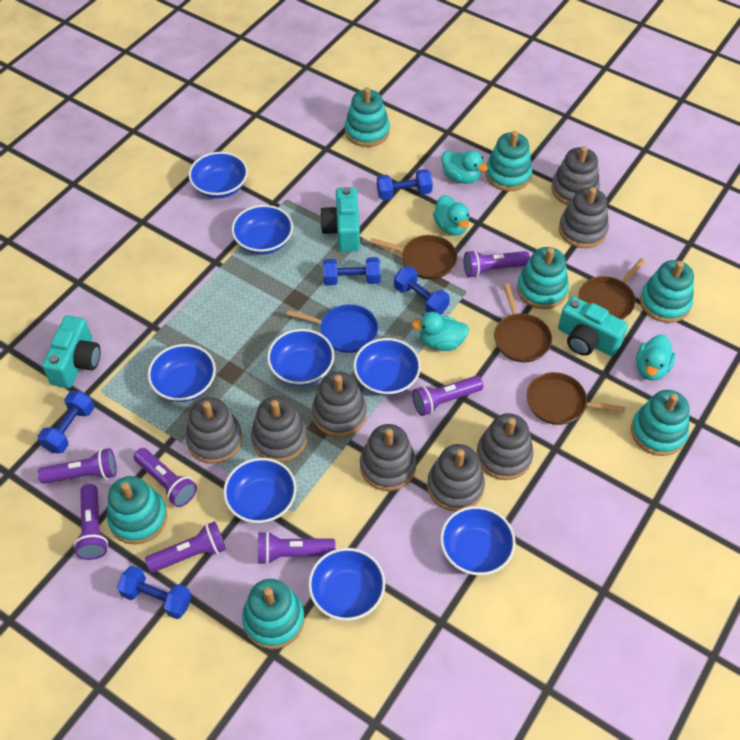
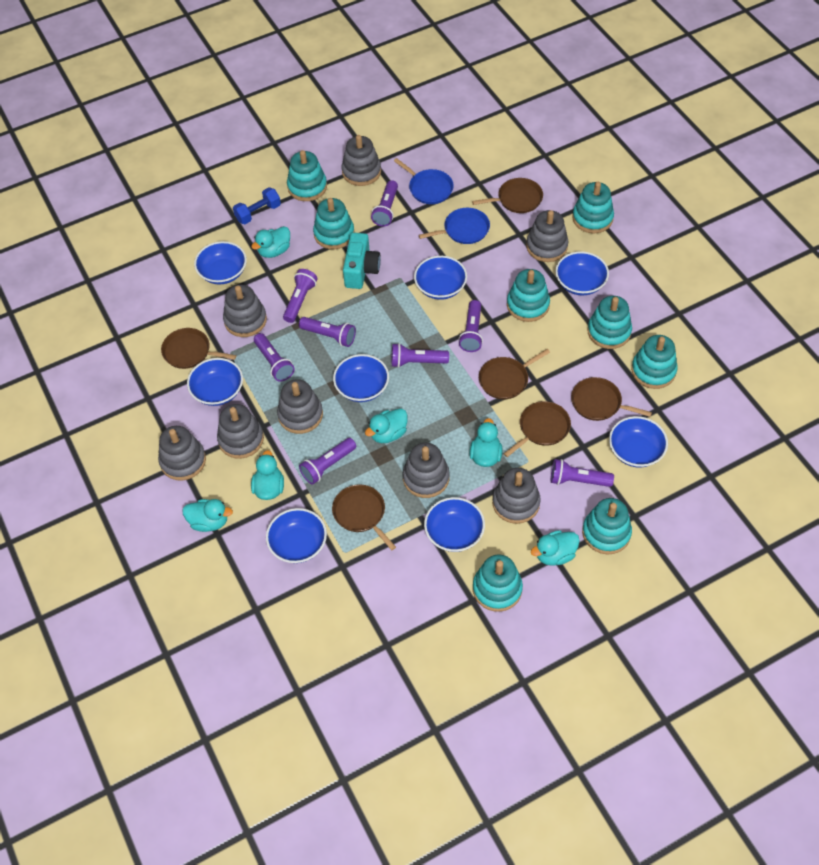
blue dumbbell: [38,391,94,454] [117,566,192,619] [323,257,380,286] [377,169,433,200] [394,266,450,315] = 5 -> [233,187,281,224] = 1
blue pan: [287,304,378,353] = 1 -> [394,158,454,204] [419,208,490,244] = 2
brown pan: [370,235,457,279] [494,284,552,362] [526,372,626,425] [579,258,646,320] = 4 -> [161,328,236,369] [332,484,396,550] [472,178,543,213] [479,349,550,399] [504,401,571,457] [571,377,652,421] = 6
purple flashlight: [38,448,117,484] [74,484,108,560] [134,448,197,507] [145,521,226,573] [258,531,336,565] [412,376,483,416] [464,250,530,278] = 7 -> [254,333,295,382] [283,269,318,323] [299,317,356,347] [299,438,356,484] [371,180,398,227] [392,343,449,368] [459,300,483,352] [551,459,614,487] = 8
turquoise camera: [42,316,101,388] [320,187,360,252] [558,296,628,356] = 3 -> [343,232,381,289] = 1
turquoise duck: [411,312,469,351] [433,195,469,236] [441,150,488,184] [636,335,676,381] = 4 -> [182,499,233,532] [251,226,290,258] [251,450,284,500] [365,408,408,443] [470,418,502,467] [531,530,580,566] = 6
turquoise stacking toy: [107,476,167,544] [242,579,304,649] [345,87,390,147] [485,131,533,191] [517,247,569,309] [631,390,690,456] [640,260,694,323] = 7 -> [287,150,327,201] [313,198,355,249] [473,554,523,612] [507,269,550,322] [572,182,614,233] [582,498,632,554] [587,296,632,349] [631,335,678,389] = 8

